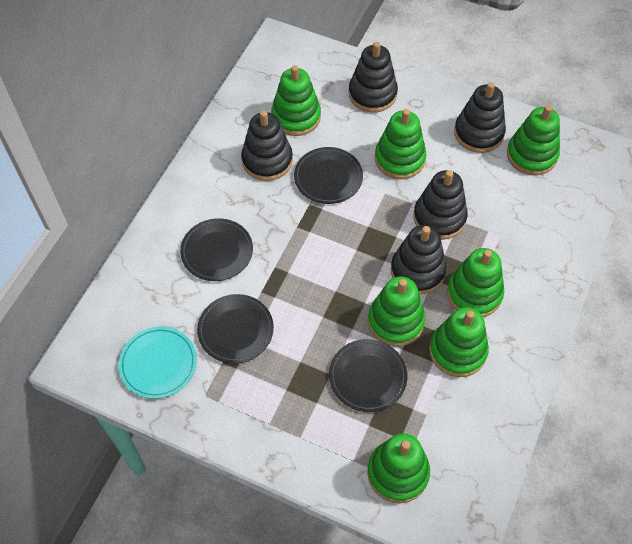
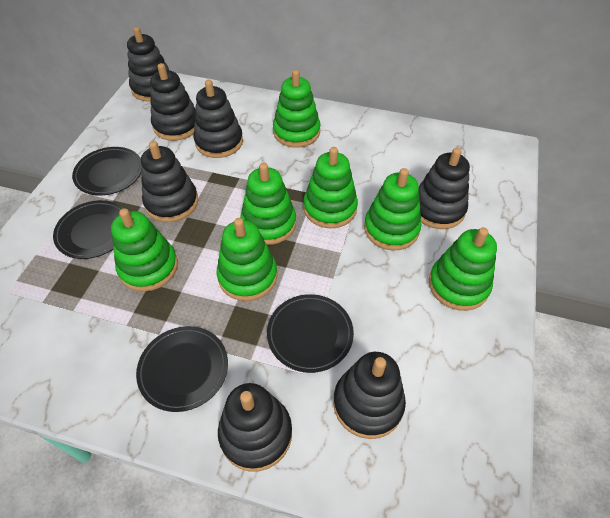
black stacking toy: [241,111,293,181] [349,42,398,113] [391,225,447,295] [413,170,468,240] [454,82,506,153] = 5 -> [127,27,169,102] [141,141,198,222] [150,63,196,141] [194,80,243,158] [218,383,292,472] [333,352,406,439] [418,148,470,229] = 7
turquoise plate: [119,327,197,399] = 1 -> none = 0

